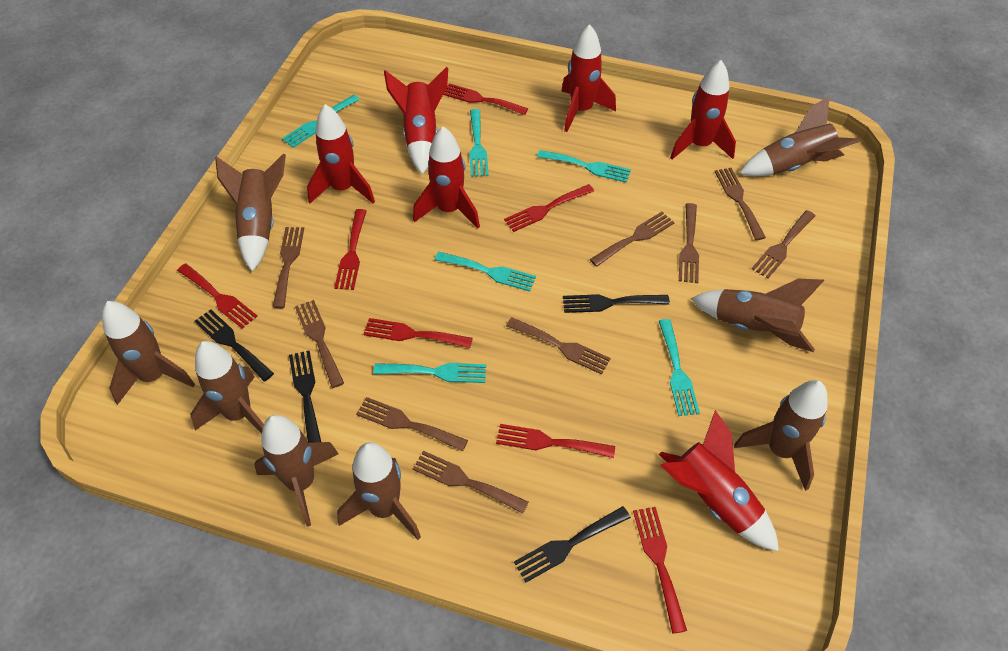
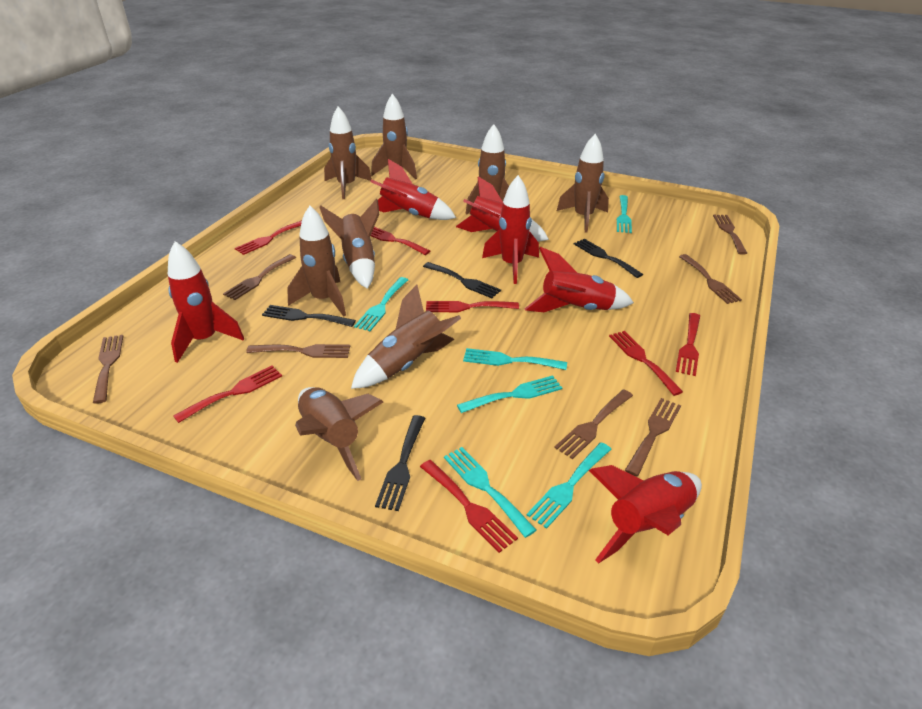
brown fork: [273,227,304,308] [295,300,344,388] [356,397,468,451] [413,451,529,514] [506,317,611,375] [590,212,675,267] [679,203,699,283] [715,168,766,240] [752,210,815,278] = 9 -> [93,335,123,404] [223,254,296,300] [246,344,350,358] [554,389,633,459] [625,398,681,476] [679,254,742,304] [713,215,747,255] = 7

